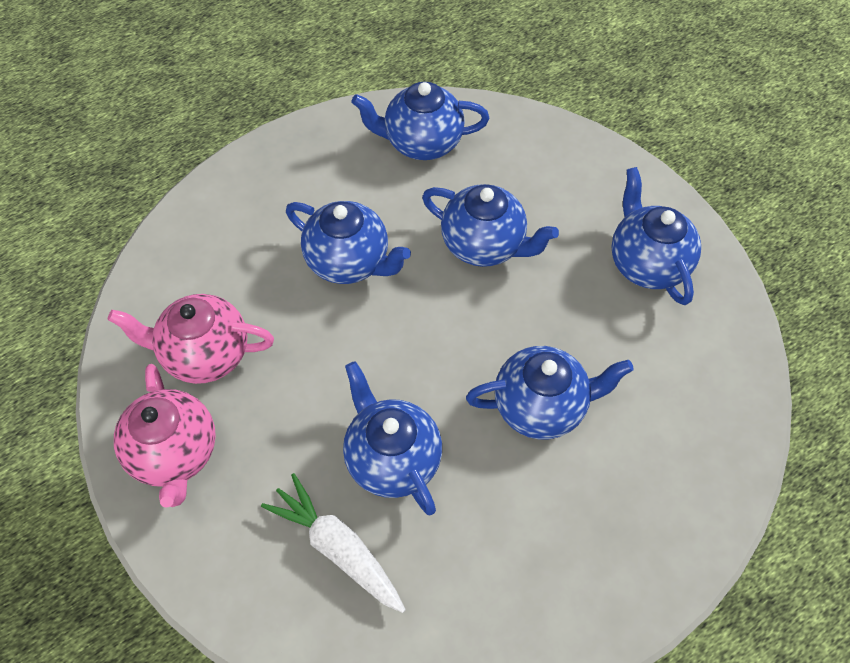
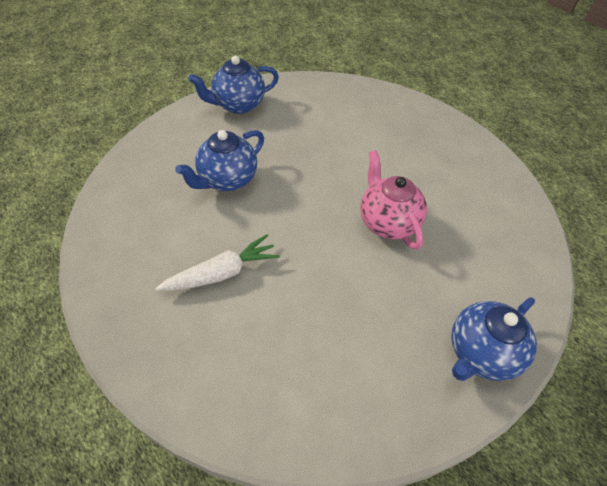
blue teapot: [286,201,411,284] [343,361,442,515] [351,82,489,160] [422,184,559,267] [466,346,634,440] [611,167,701,305] = 6 -> [175,130,264,191] [188,56,279,114] [451,297,537,381] = 3
pink teapot: [108,294,274,384] [114,364,216,508] = 2 -> [360,150,427,250] = 1

